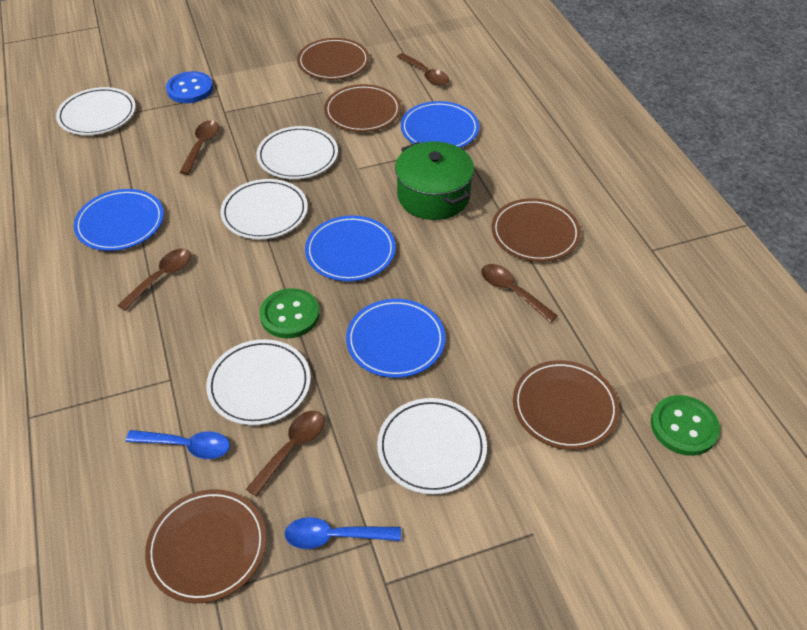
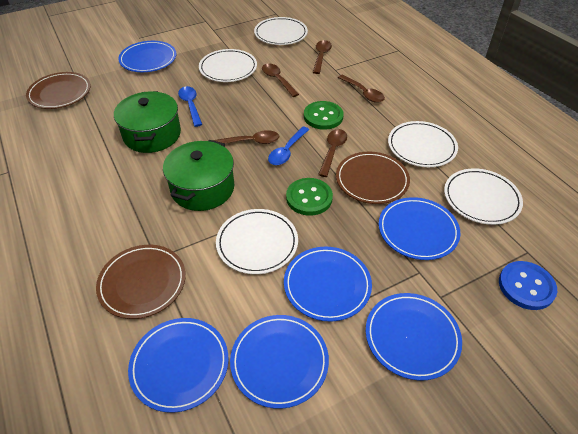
blue plate: [74,189,164,251] [305,215,396,281] [346,299,445,378] [401,101,479,148] = 4 -> [118,41,177,72] [128,318,229,413] [230,315,329,409] [284,247,372,322] [366,293,462,380] [379,197,460,260] = 6
brown plate: [145,489,266,603] [297,38,369,80] [324,84,401,132] [492,198,581,262] [513,360,620,450] = 5 -> [26,72,91,109] [96,245,186,319] [336,152,410,204] = 3
green pot: [395,141,474,220] = 1 -> [114,91,181,153] [163,140,234,211] = 2

